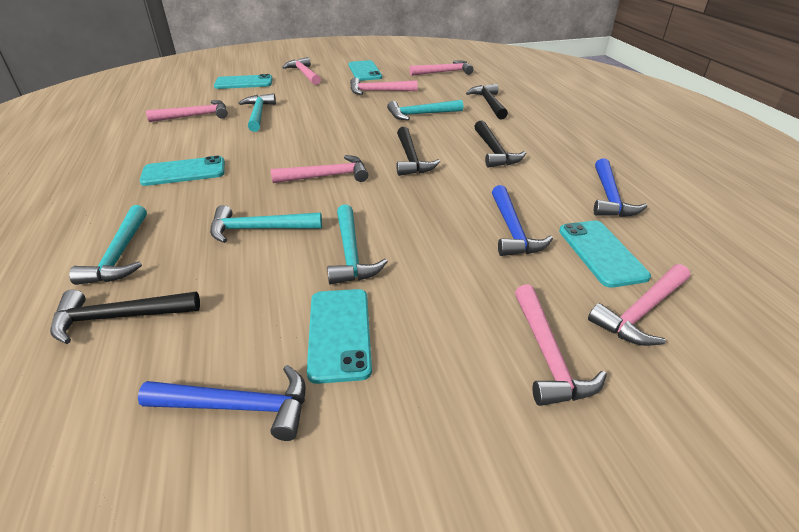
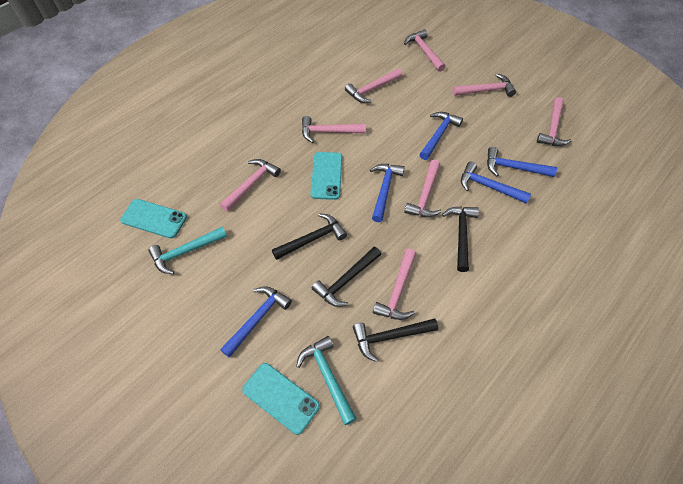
blue hammer: [138,365,305,441] [492,185,553,256] [594,158,647,217] = 3 -> [220,286,292,358] [370,164,405,222] [419,112,463,160] [461,161,531,204] [487,147,557,177] = 5
pink hammer: [146,100,228,122] [271,155,368,183] [282,57,321,85] [350,77,417,95] [409,60,474,76] [515,284,607,406] [588,264,690,346] = 7 -> [220,159,281,211] [302,116,366,143] [345,68,402,103] [373,249,416,320] [404,29,446,72] [404,160,442,217] [452,74,516,97] [537,97,572,146] = 8
turquoise hammer: [69,205,147,285] [210,205,322,243] [239,93,276,132] [327,204,388,285] [387,100,463,120] = 5 -> [148,227,227,274] [296,336,357,425] = 2
turquoise phone: [140,156,225,186] [214,74,273,89] [307,289,372,384] [349,60,382,81] [559,221,651,288] = 5 -> [120,199,187,238] [242,363,320,435] [310,152,342,200] = 3

